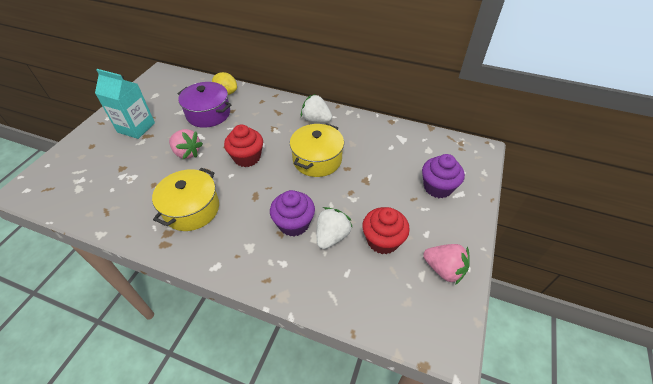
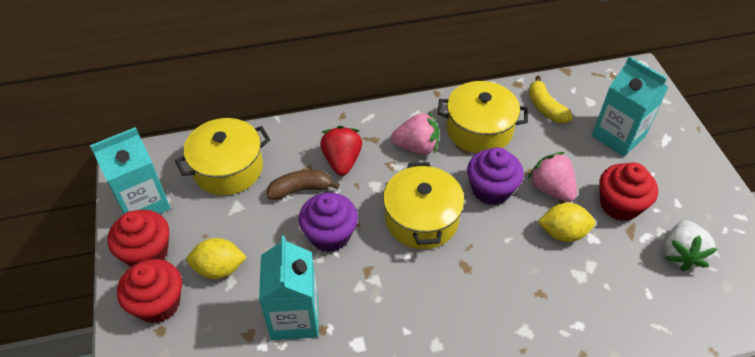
brown banana: none = 0 -> [267,170,340,200] = 1
purple pot: [178,82,231,128] = 1 -> none = 0
red cupcake: [224,125,263,167] [362,207,410,254] = 2 -> [108,210,169,267] [117,259,182,323] [599,163,658,221] = 3
red strawberry: none = 0 -> [320,126,362,175] = 1
turquoise carton: [95,69,155,139] = 1 -> [90,127,171,214] [259,236,319,340] [592,56,668,157] = 3
white strawberry: [301,94,332,122] [317,207,352,249] = 2 -> [664,220,717,271] = 1
yellow banana: none = 0 -> [529,76,573,123] = 1
yellow lemon: [212,72,237,95] = 1 -> [187,238,246,279] [538,203,595,242] = 2
yellow pot: [152,167,219,231] [290,123,344,177] = 2 -> [175,118,270,195] [383,162,465,249] [437,81,528,153] = 3

